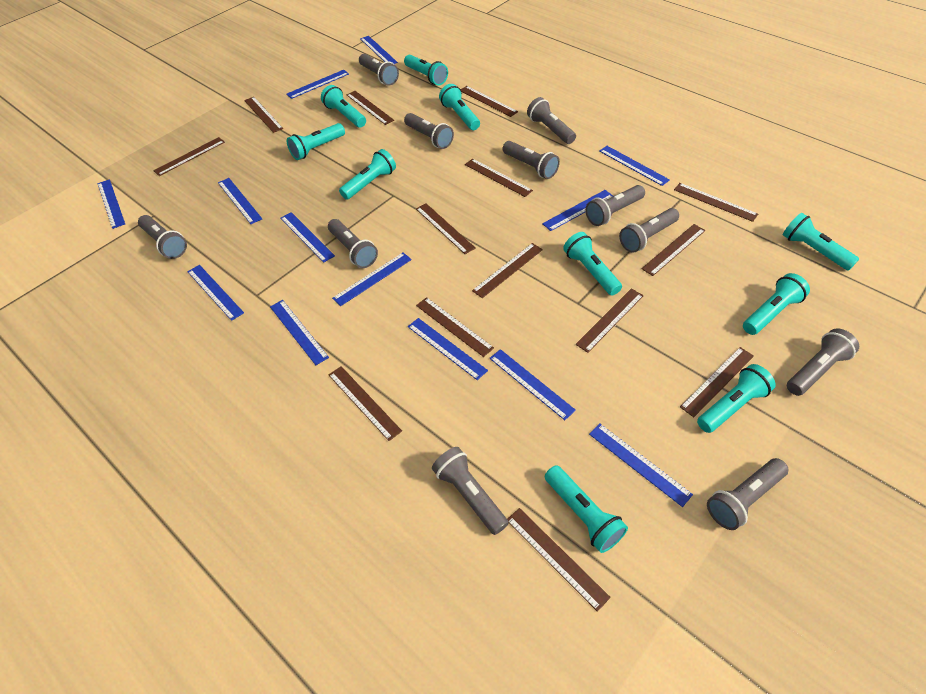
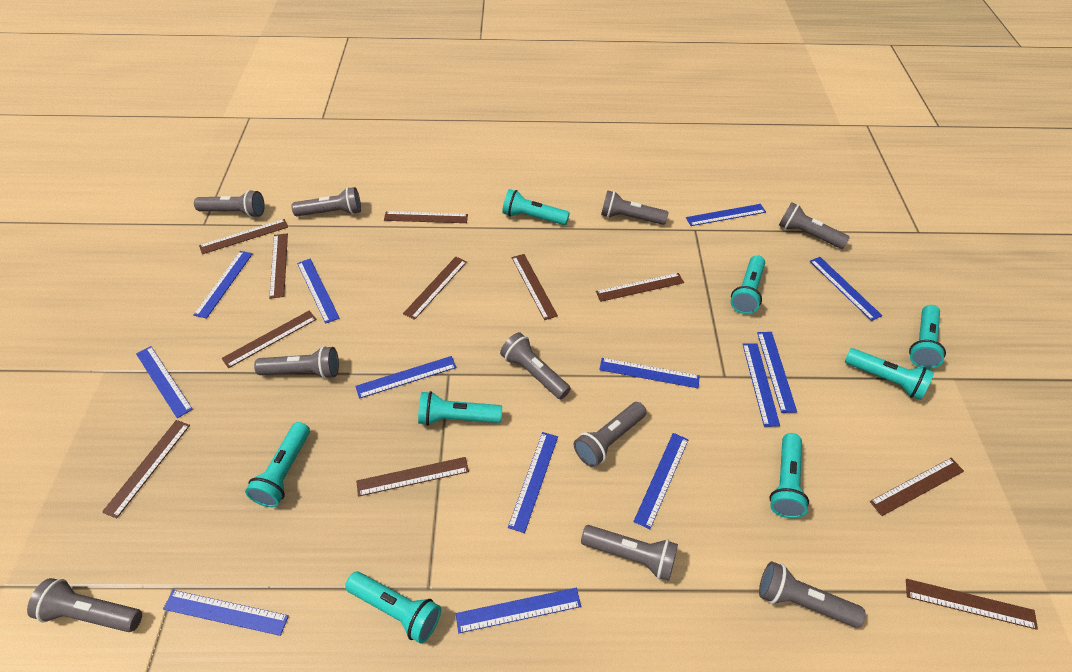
brown ruler: [153,137,225,176] [244,97,283,133] [329,366,402,441] [347,91,394,125] [416,203,476,254] [416,297,494,357] [461,86,518,117] [465,159,533,197] [472,243,543,298] [507,508,611,612] [575,288,644,353] [641,224,705,276] [674,183,758,222] [680,347,754,417] = 14 -> [102,420,190,519] [199,219,288,254] [221,311,317,368] [269,233,288,299] [356,457,469,497] [384,211,468,223] [403,257,467,320] [512,254,558,320] [596,273,684,302] [870,458,964,516] [906,579,1038,630] = 11
grey flashlight: [138,215,187,259] [328,219,378,268] [359,54,399,86] [404,113,454,149] [432,447,509,535] [503,141,560,179] [527,97,576,144] [585,185,645,226] [619,208,679,253] [707,458,789,530] [787,329,859,396] = 11 -> [27,578,142,632] [194,190,265,218] [254,346,339,379] [291,187,361,216] [500,332,571,400] [574,402,647,467] [581,525,678,581] [601,190,669,225] [759,561,866,628] [779,202,850,249] = 10
turquoise flashlight: [287,123,345,160] [321,85,366,128] [339,149,396,200] [404,55,448,86] [439,84,480,130] [545,465,628,553] [563,232,622,296] [697,364,776,433] [743,273,810,335] [783,213,859,271] = 10 -> [245,422,310,507] [345,572,441,644] [418,391,502,426] [502,189,570,225] [730,255,765,314] [769,433,809,518] [845,348,934,400] [909,305,946,369] = 8

